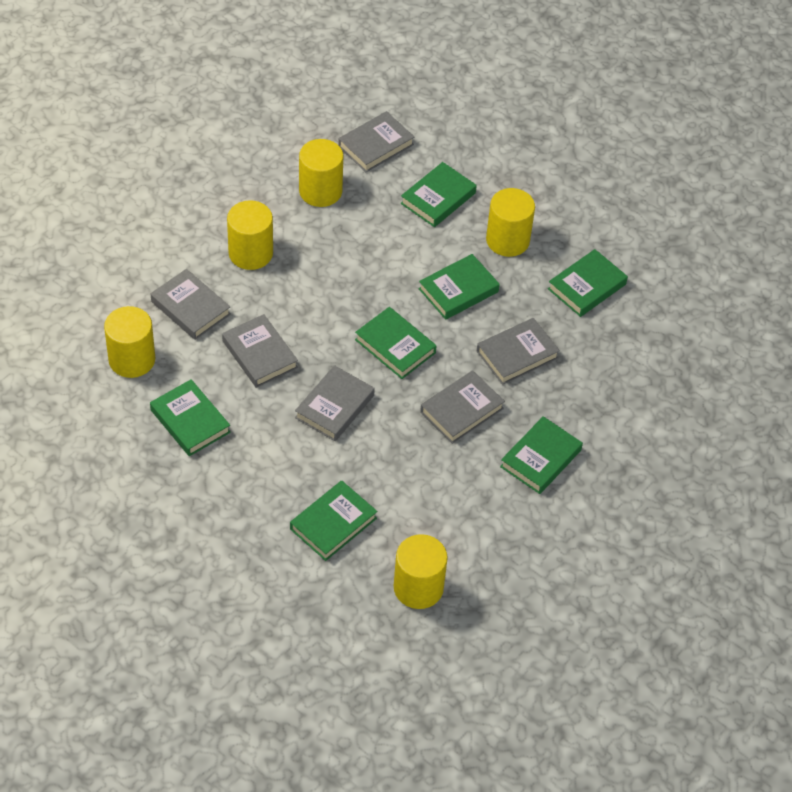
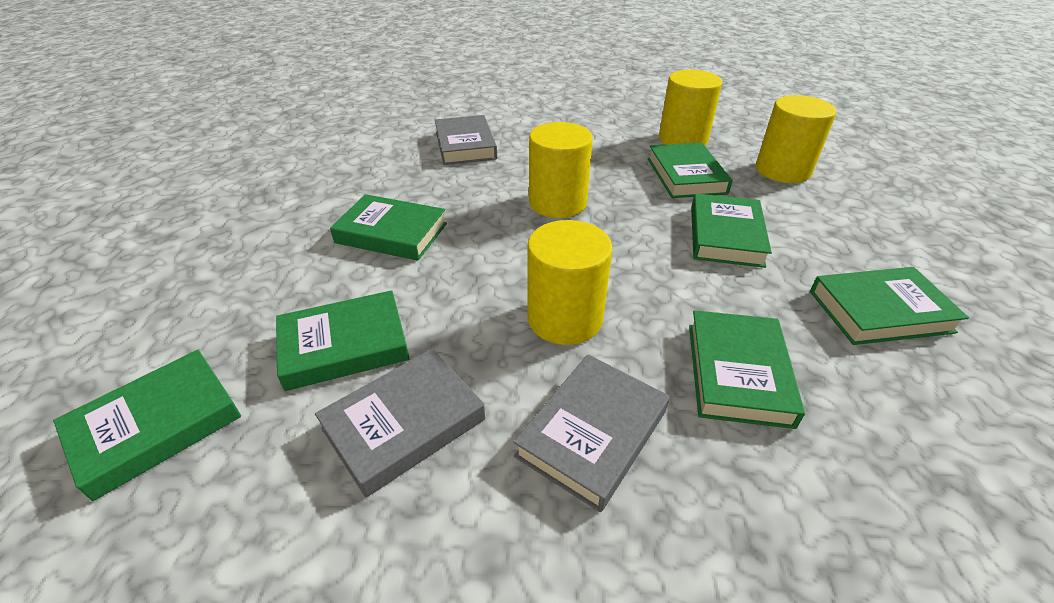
grey book: [151,269,231,340] [222,314,298,388] [295,365,375,441] [338,111,414,172] [420,370,505,444] [477,318,560,385] = 6 -> [315,349,485,497] [435,115,497,165] [513,354,670,512] = 3
yellow cylinder: [104,306,155,378] [227,200,273,270] [299,139,344,207] [394,534,448,609] [486,188,535,257] = 5 -> [527,220,613,345] [529,122,593,218] [659,70,722,146] [756,95,836,183] = 4

